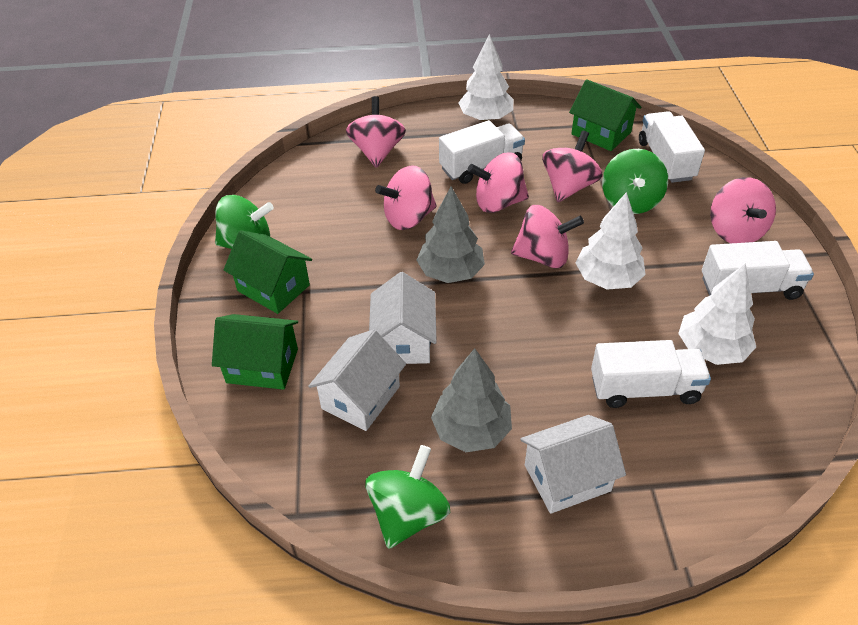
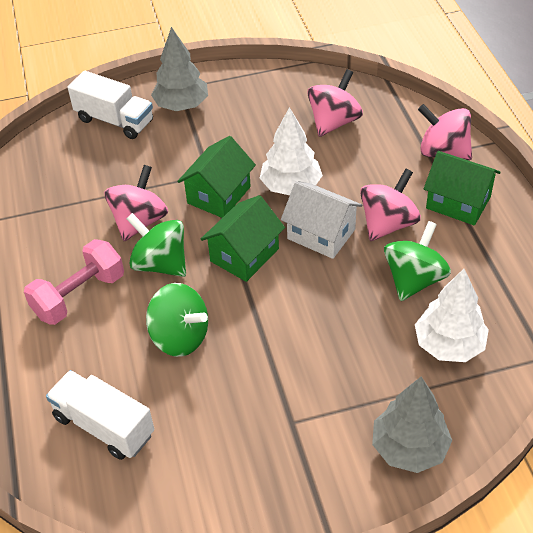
pink dumbbell: none = 0 -> [24,239,124,325] = 1
pink spinning top: [346,96,406,168] [375,166,437,230] [468,152,529,213] [511,205,584,268] [542,131,602,202] [710,177,776,243] = 6 -> [104,165,168,241] [307,69,363,137] [360,169,421,241] [418,104,472,160] = 4
white house: [308,329,406,431] [369,272,437,364] [520,415,626,514] = 3 -> [281,181,362,259] = 1
white tree: [458,34,514,122] [576,192,646,290] [678,263,756,365] = 3 -> [260,107,323,195] [415,269,489,362] = 2
white truck: [439,120,525,184] [591,340,711,408] [639,111,705,183] [702,241,814,300] = 4 -> [46,370,154,460] [68,71,153,139] = 2

